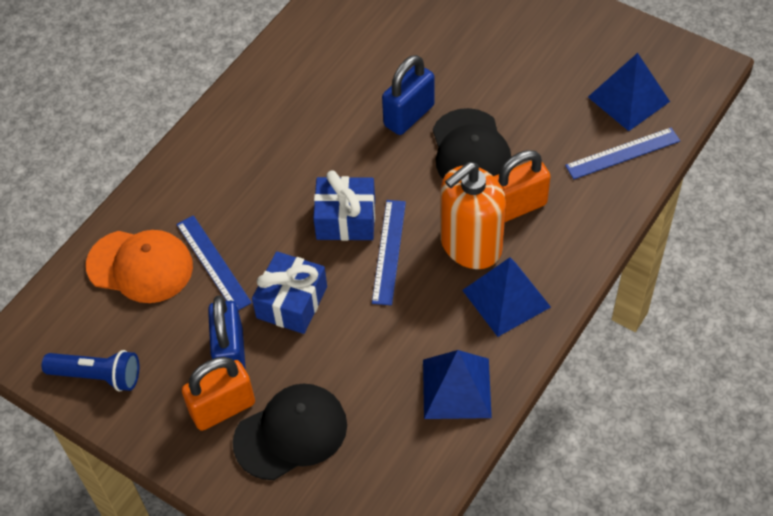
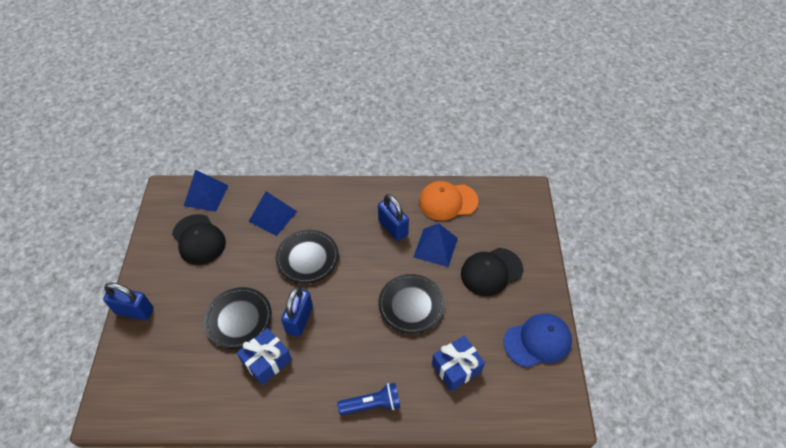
black plate: none = 0 -> [204,287,272,349] [276,230,339,284] [378,274,445,334] = 3
blue cap: none = 0 -> [504,313,572,368] = 1
blue padlock: [208,295,246,370] [382,55,435,135] = 2 -> [103,283,153,320] [281,286,313,337] [378,194,409,241] = 3
blue ruler: [176,215,252,310] [372,200,406,305] [565,127,680,179] = 3 -> none = 0
orange padlock: [182,357,255,431] [494,150,551,222] = 2 -> none = 0
orange soap dispenser: [440,162,506,269] = 1 -> none = 0

